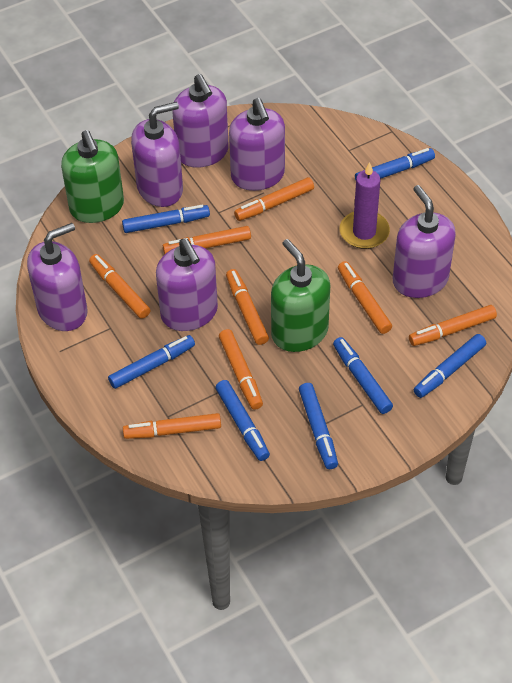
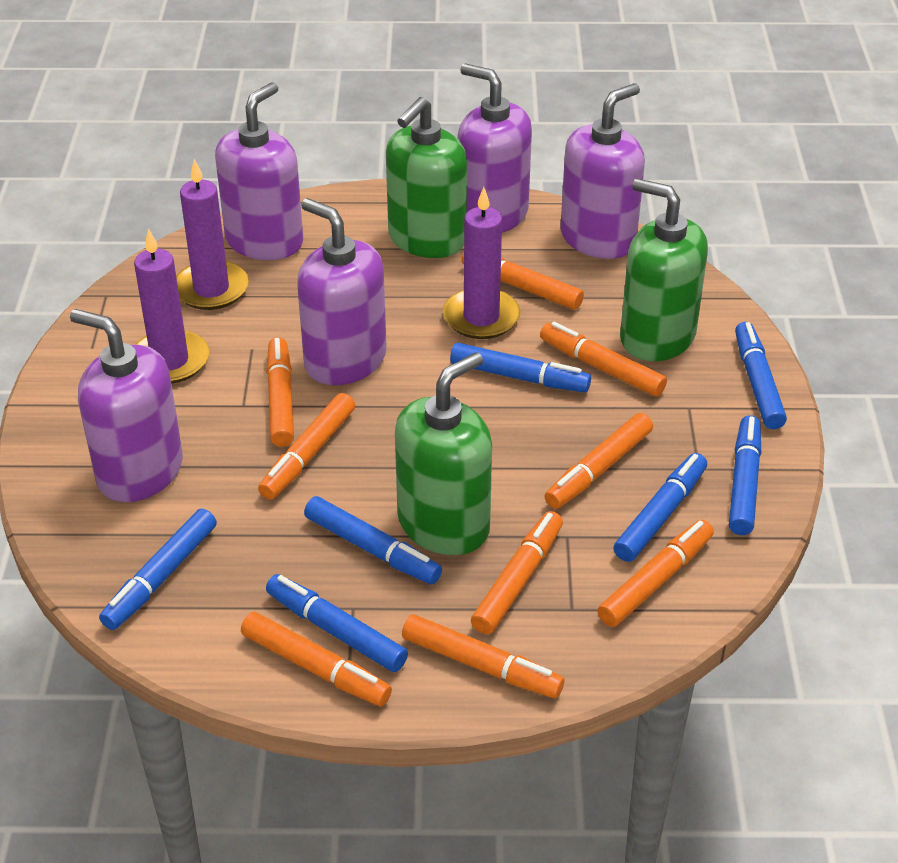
green soap dispenser: [61,130,124,223] [271,239,330,352] = 2 -> [386,97,467,258] [395,352,492,555] [620,178,708,361] = 3
orange marker: [89,254,150,319] [123,413,221,439] [163,226,251,254] [219,329,263,410] [226,269,269,345] [234,177,314,221] [338,261,392,334] [409,305,497,346] = 8 -> [241,612,392,706] [258,393,355,500] [266,337,294,447] [402,614,564,698] [462,253,584,310] [471,511,563,634] [540,322,667,397] [545,413,653,509] [597,520,714,627] = 9
purple candle: [340,162,390,249] = 1 -> [134,229,210,384] [176,159,249,310] [443,187,521,339] = 3
purple soap dispenser: [27,223,88,331] [131,102,183,207] [156,239,218,331] [172,74,229,167] [229,98,285,191] [393,185,456,298] = 6 -> [70,309,183,502] [215,82,303,260] [297,198,387,385] [457,63,532,233] [560,83,645,259] = 5

